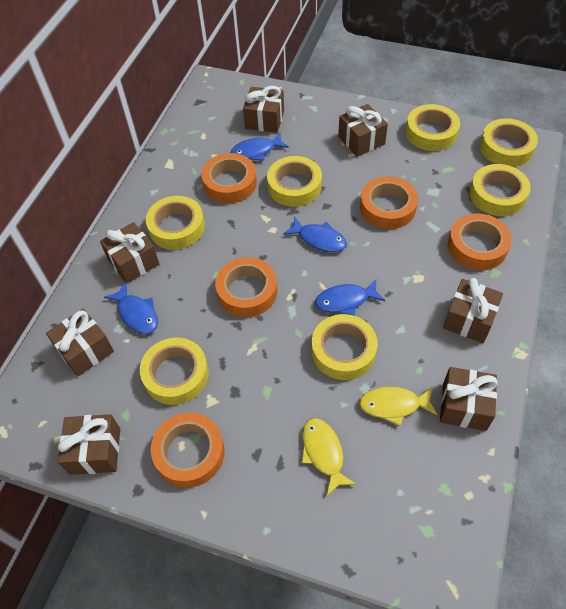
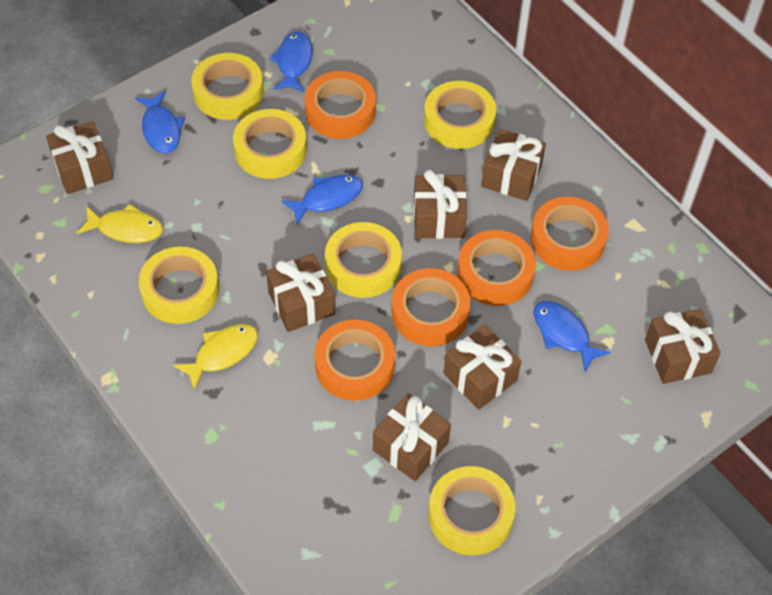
yellow tape: [140,337,209,405] [146,196,205,250] [267,156,322,207] [312,314,378,380] [406,104,460,151] [470,164,531,216] [480,119,538,167] = 7 -> [139,247,219,324] [191,53,264,120] [233,109,307,179] [325,222,402,298] [424,81,496,149] [428,466,516,555] = 6

